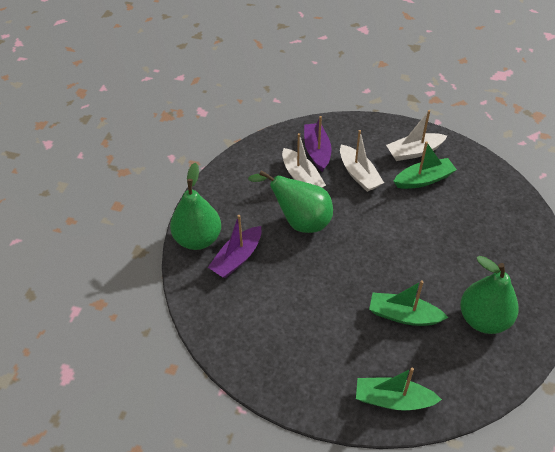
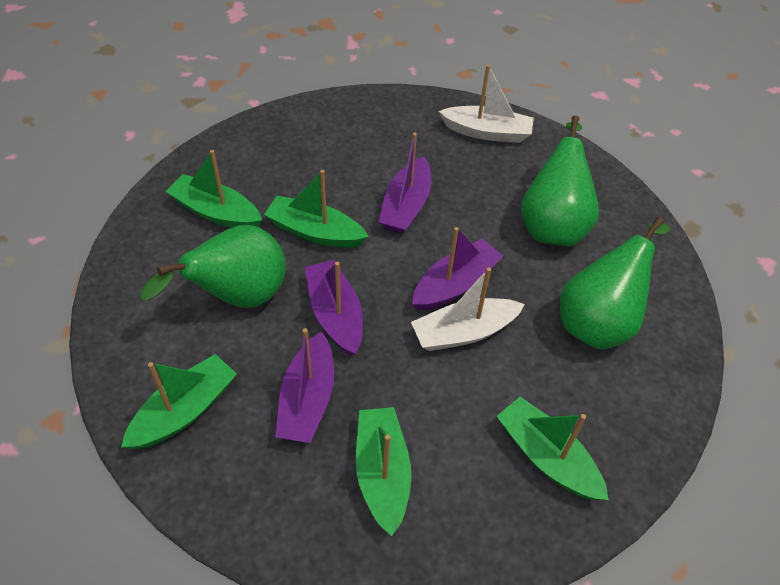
green boat: [356,368,442,410] [369,280,449,326] [393,141,457,189] = 3 -> [121,354,237,449] [165,150,262,228] [264,170,369,248] [356,407,411,536] [497,397,609,500] = 5
purple boat: [208,215,262,278] [304,116,332,172] = 2 -> [275,328,334,443] [305,260,363,356] [379,132,431,234] [412,227,503,311] = 4
white boat: [282,133,326,188] [340,130,384,192] [386,110,447,161] = 3 -> [411,267,525,351] [439,65,534,143] = 2

